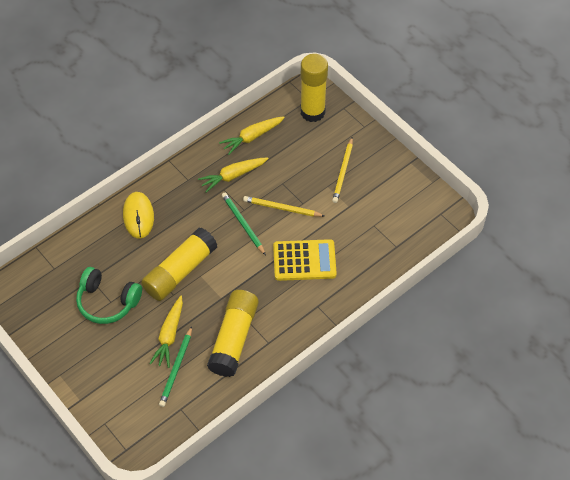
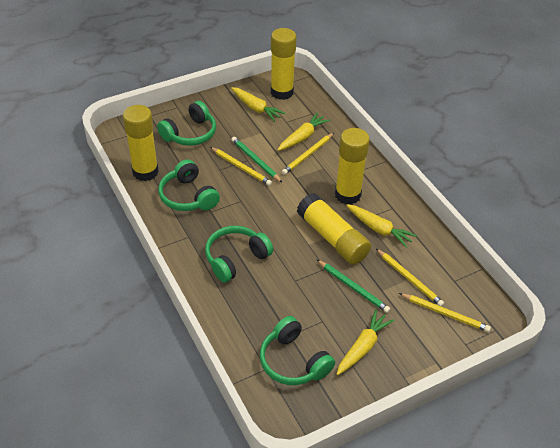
green headphones: [76,267,142,324] = 1 -> [157,101,216,146] [158,159,220,211] [205,226,273,283] [260,316,335,385] = 4
yellow calculator: [273,239,337,281] = 1 -> none = 0
yellow carrot: [149,296,183,368] [198,157,269,192] [219,116,285,155] = 3 -> [231,87,285,122] [278,113,330,151] [337,309,394,375] [346,204,417,248] = 4
yellow glue stick: [141,228,218,301] [207,290,259,377] [300,54,328,122] = 3 -> [123,105,159,181] [271,28,297,100] [297,193,371,265] [335,128,370,205] = 4
yellow mouse: [123,192,154,239] = 1 -> none = 0
yellow pencil: [243,196,324,217] [332,137,353,203] = 2 -> [210,147,272,186] [282,133,334,175] [376,249,444,307] [399,293,491,332] = 4

